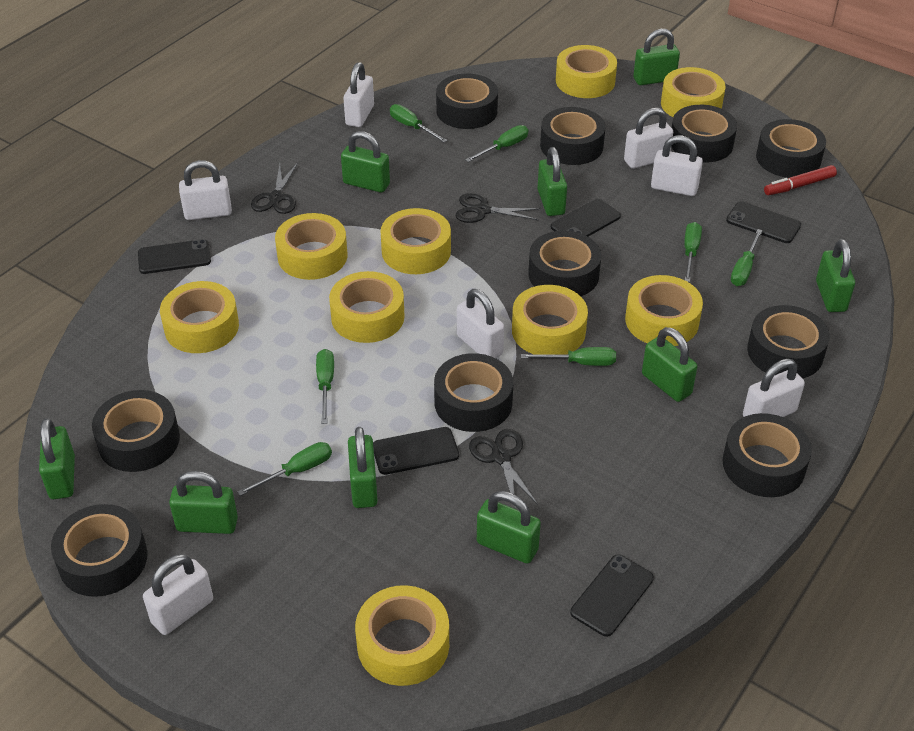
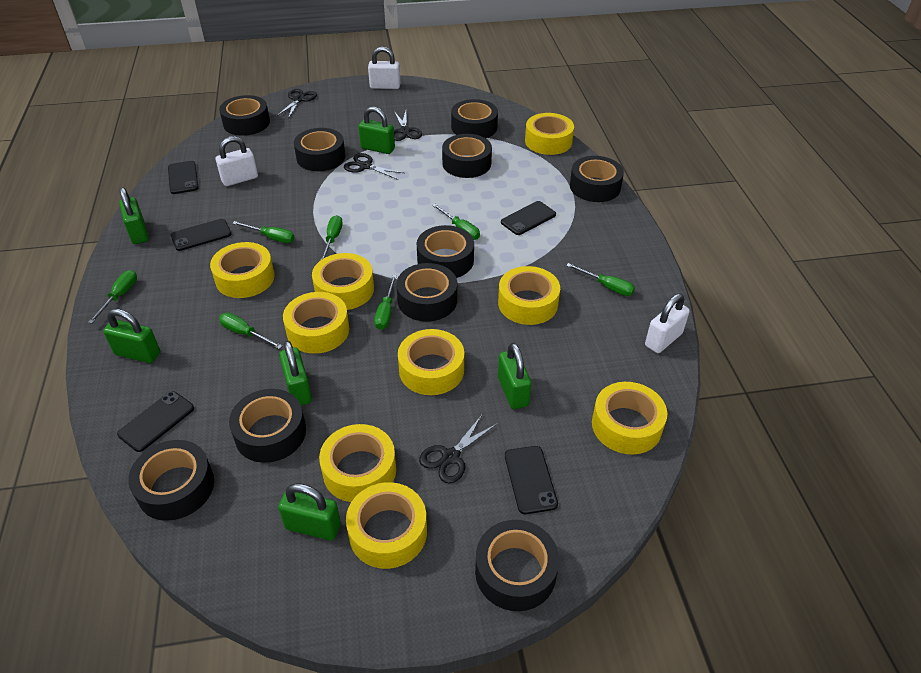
black scissors: [251,163,298,214] [455,193,540,223] [469,429,538,509] = 3 -> [277,89,317,119] [344,153,404,180] [394,111,422,141] [419,415,497,483] = 4
green padlock: [39,418,75,499] [169,471,238,534] [341,131,390,193] [348,427,378,508] [477,491,541,564] [538,147,567,216] [633,29,680,85] [642,327,698,402] [816,239,855,312] = 9 -> [103,309,160,363] [119,187,148,244] [278,483,341,541] [279,341,312,406] [359,107,395,154] [498,343,532,409] = 6
red marker: [764,165,837,195] = 1 -> none = 0
white padlock: [143,554,213,635] [179,160,232,220] [343,62,374,127] [457,289,504,358] [624,108,673,169] [651,136,703,196] [743,359,805,417] = 7 -> [216,136,258,186] [368,47,400,89] [645,294,690,353] = 3

